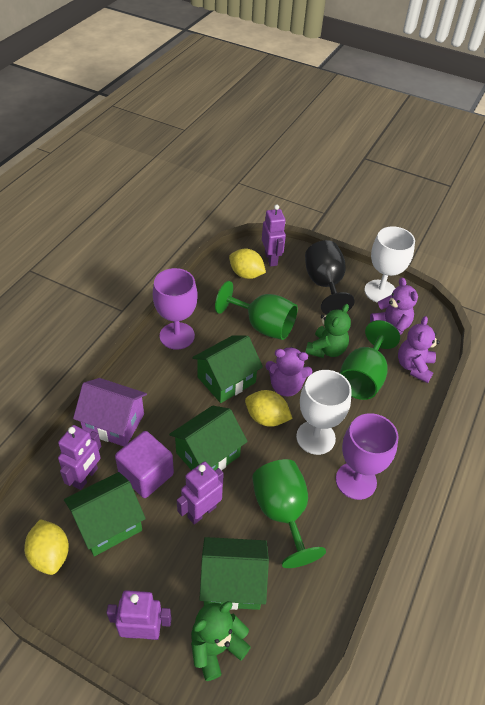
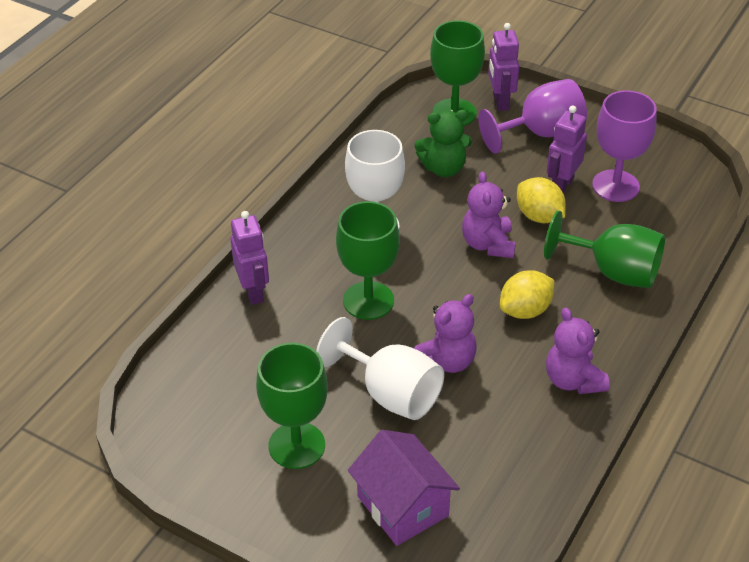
black goblet: [305,240,355,315] = 1 -> none = 0
green goblet: [215,281,298,340] [252,459,326,568] [340,320,400,400] = 3 -> [256,343,328,469] [336,201,400,320] [430,20,485,126] [544,211,665,288] = 4
green house: [64,472,146,556] [169,406,248,471] [192,335,263,403] [199,537,269,610] = 4 -> none = 0
green teddy bear: [191,601,251,681] [305,304,351,358] = 2 -> [414,110,472,177] = 1
purple cube: [115,431,174,498] = 1 -> none = 0
purple robot: [58,425,101,490] [106,590,172,640] [177,461,224,525] [262,205,286,266] = 4 -> [231,211,269,305] [488,23,519,111] [547,105,587,194] = 3
yellow lemon: [24,519,69,575] [229,249,266,279] [245,390,293,427] = 3 -> [500,270,554,319] [517,177,566,223] = 2

